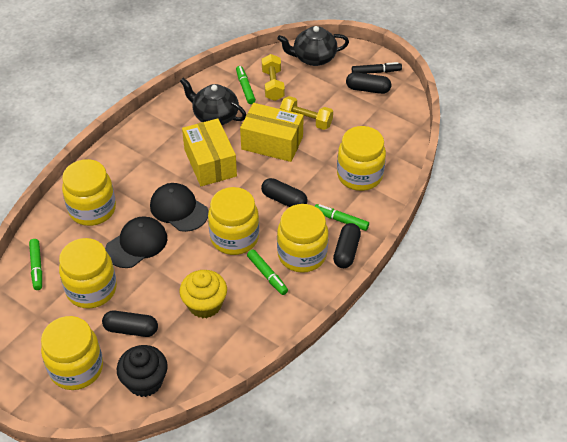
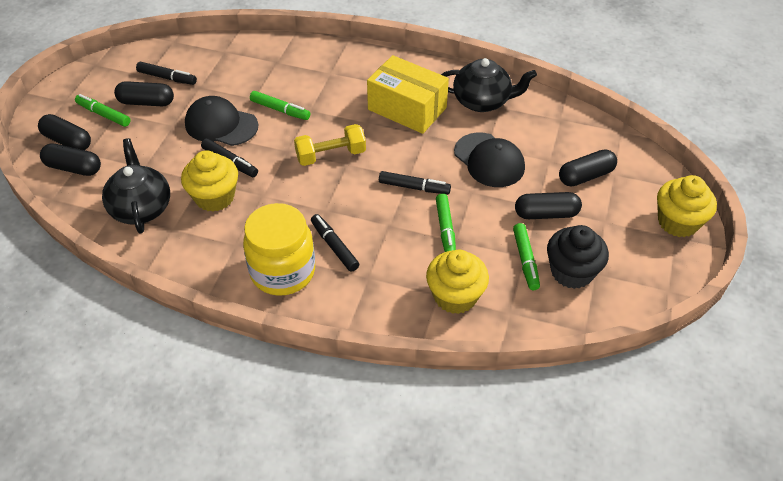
black capsule: [102,311,158,337] [261,178,308,207] [333,223,361,268] [346,72,391,94] = 4 -> [38,114,91,150] [40,143,101,176] [114,81,174,106] [515,192,582,219] [559,149,617,186] = 5
black marker: [352,62,402,74] = 1 -> [136,62,197,85] [201,138,258,177] [311,214,359,272] [379,171,451,194] = 4
yellow box: [182,118,237,186] [240,103,304,162] = 2 -> [367,55,449,134] = 1
yellow cupcake: [180,270,227,318] = 1 -> [181,150,238,212] [426,250,489,314] [657,175,717,237] = 3
yellow dumbbell: [262,54,285,101] [280,96,333,130] = 2 -> [294,124,366,166] = 1
yellow jar: [41,316,103,390] [59,238,117,309] [62,159,116,226] [208,187,259,255] [277,204,329,273] [337,126,386,191] = 6 -> [243,203,315,296] = 1

